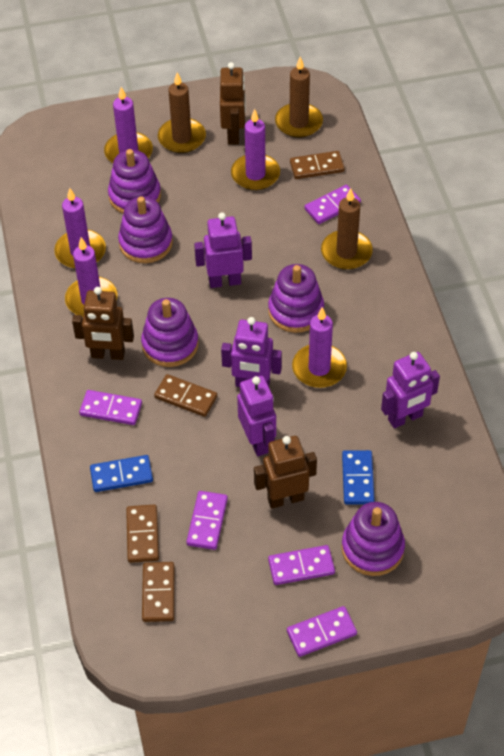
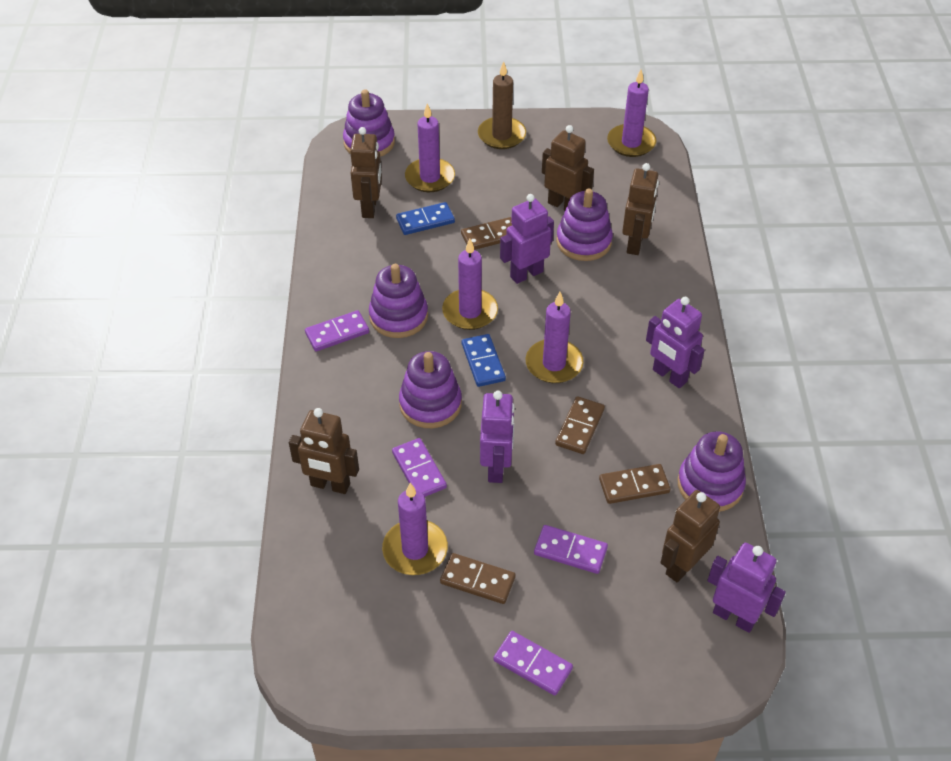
brown candle: [158,72,206,153] [275,57,323,138] [321,188,373,270] = 3 -> [478,61,526,149] = 1
brown robot: [72,287,134,360] [220,62,246,144] [254,436,317,509] = 3 -> [289,408,359,494] [350,127,382,218] [542,125,594,211] [622,163,659,255] [660,490,720,583] = 5
purple domino: [79,390,142,425] [186,491,228,550] [268,545,335,585] [287,606,357,657] [305,185,361,224] = 5 -> [305,310,369,351] [392,438,447,497] [493,631,573,695] [534,525,608,574] = 4

